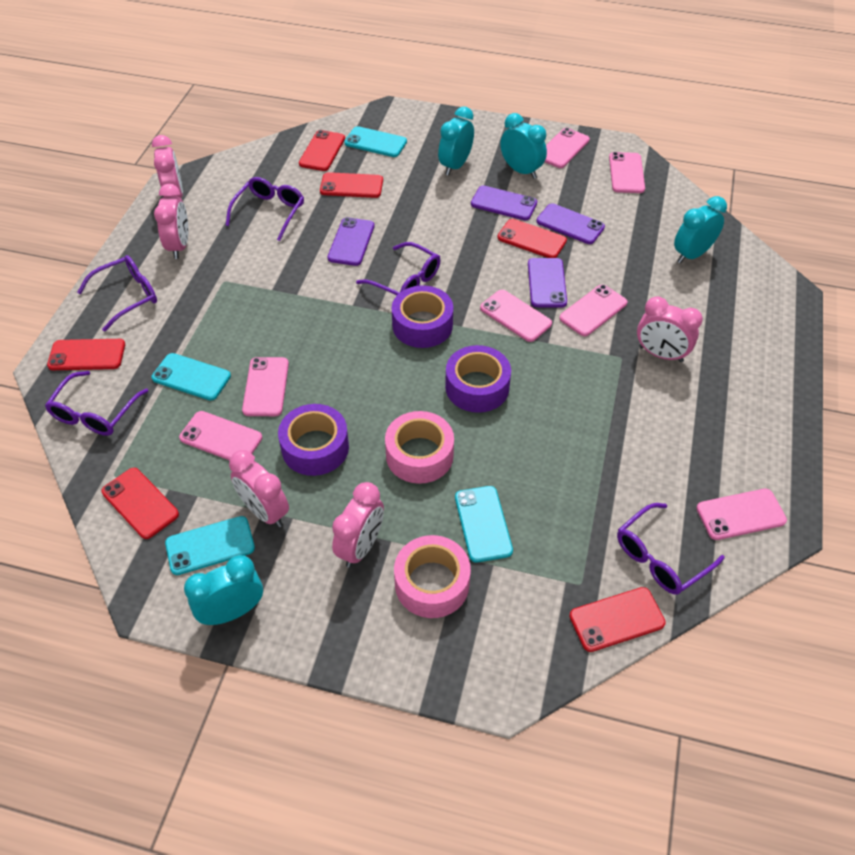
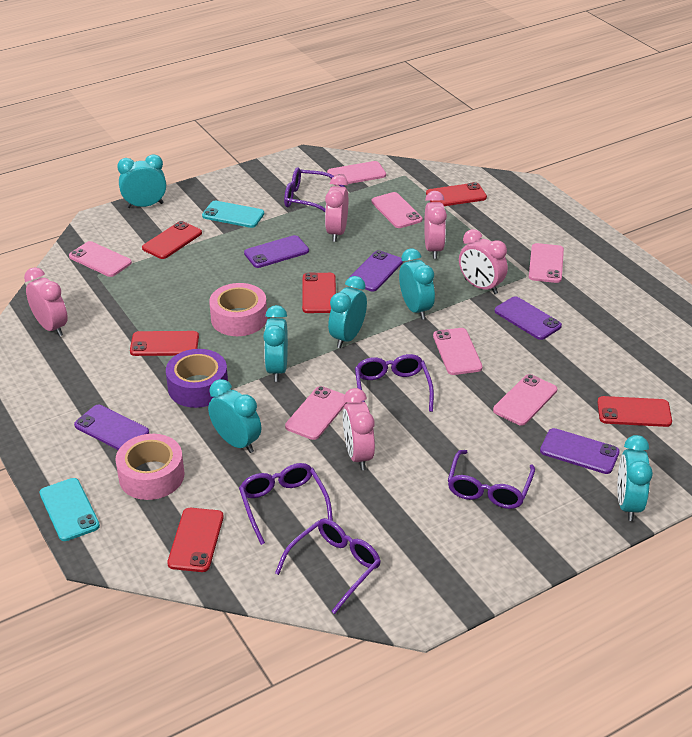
purple phone: [328,217,374,266] [471,185,537,221] [528,258,567,308] [536,203,605,244] = 4 -> [74,405,149,450] [244,235,309,268] [350,250,403,291] [495,296,562,340] [540,428,620,474] = 5
purple tape: [278,404,349,476] [392,285,453,348] [445,345,511,413] = 3 -> [166,349,228,408] = 1
turquoise clock: [184,555,263,625] [438,107,474,175] [500,113,547,179] [674,196,727,263] = 4 -> [117,154,166,208] [208,379,261,453] [263,305,288,382] [328,276,367,348] [399,249,435,320] [617,435,653,521] = 6
turquoise phone: [152,353,231,400] [165,516,255,575] [344,126,407,157] [455,486,513,563] = 4 -> [40,478,100,541] [202,201,264,228] = 2

